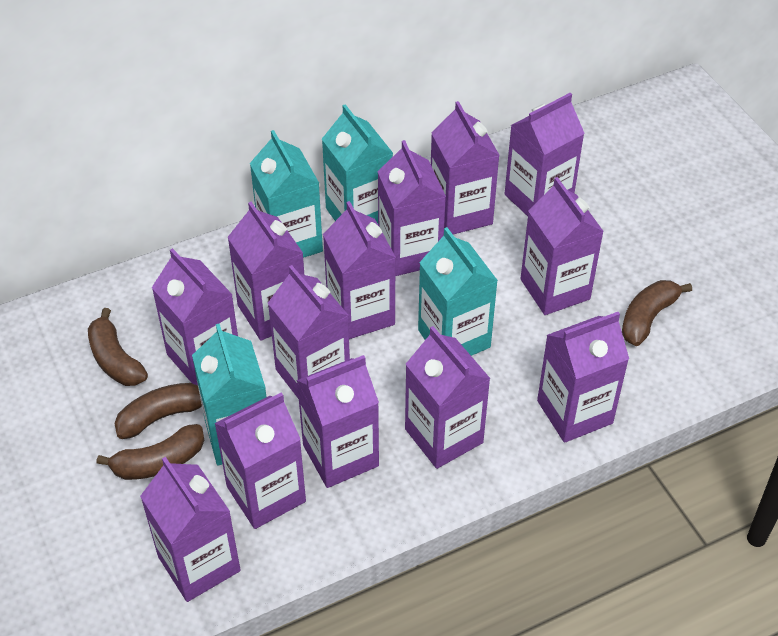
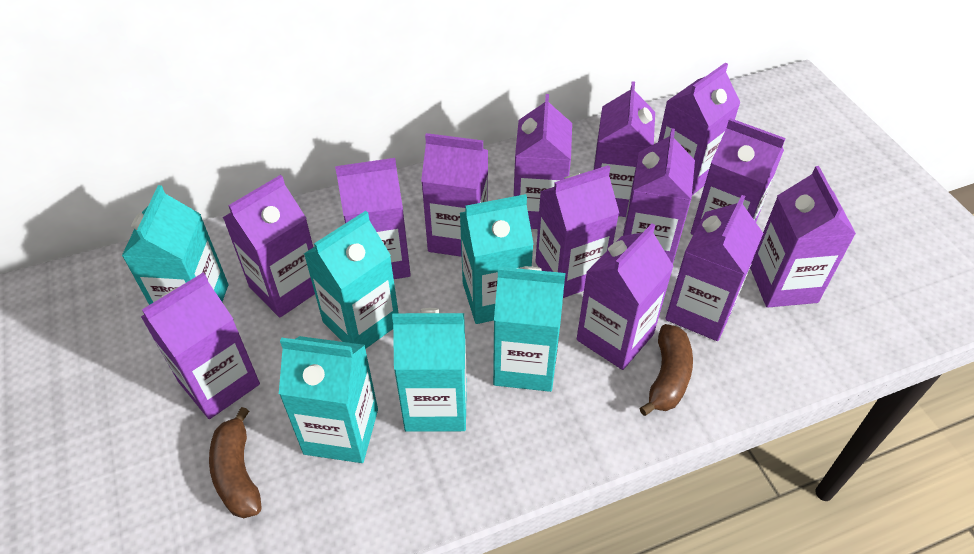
brown banana: [88,308,148,386] [97,424,204,480] [114,383,202,439] [622,280,692,346] = 4 -> [209,407,262,518] [639,324,693,416] = 2
turquoise carton: [192,323,266,465] [250,130,323,258] [322,104,393,223] [418,227,498,356] = 4 -> [122,185,228,305] [279,336,378,463] [304,211,398,349] [392,308,467,432] [460,194,534,324] [493,266,565,392] = 6

